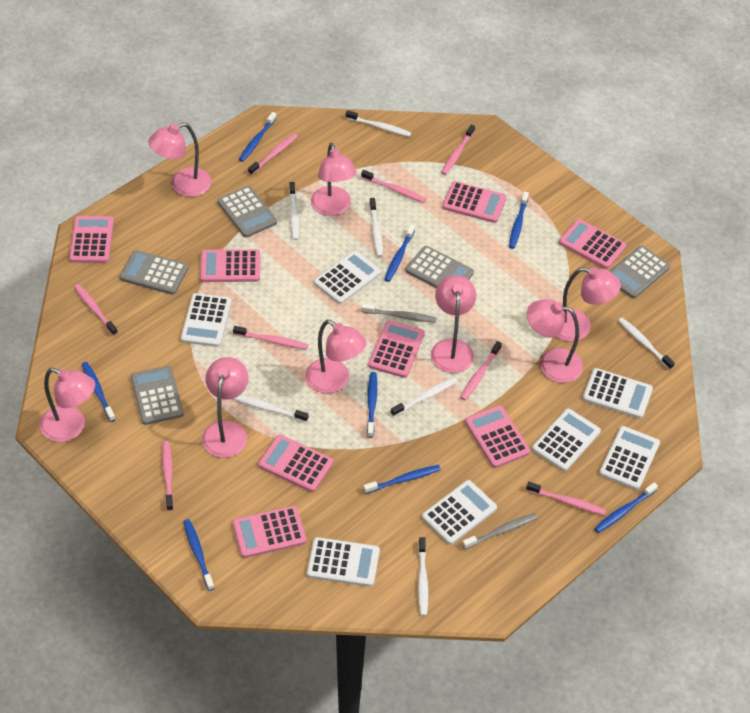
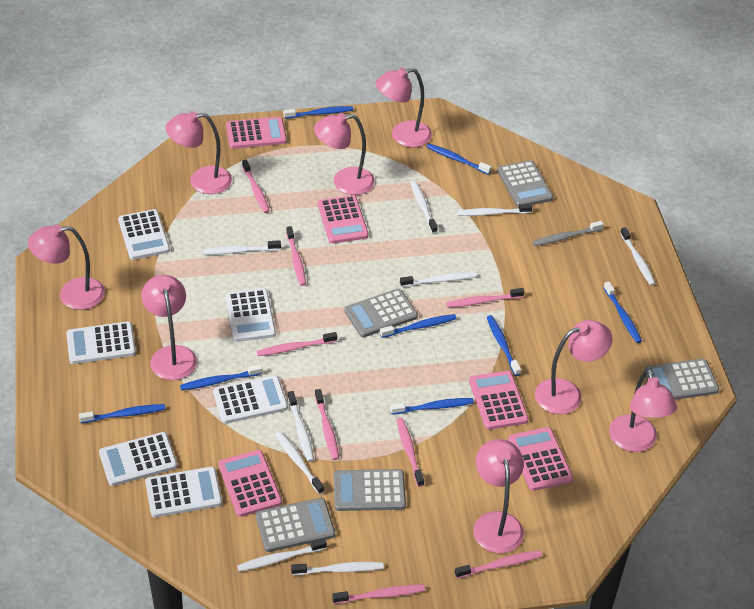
grey toothbrush: [361,303,437,323] [462,513,537,549] = 2 -> [532,221,603,246] = 1
pink calculator: [69,216,114,263] [200,249,260,282] [232,506,306,558] [258,434,333,492] [368,320,425,378] [442,181,507,223] [465,405,530,468] [559,219,626,269] = 8 -> [218,450,282,517] [226,117,287,149] [318,195,368,244] [469,371,529,430] [508,427,573,491] = 5
white calculator: [181,293,232,347] [307,537,380,587] [314,251,381,304] [422,480,497,545] [532,409,601,471] [583,368,653,419] [599,426,660,490] = 7 -> [66,321,136,364] [99,432,177,486] [118,209,170,260] [145,467,222,518] [213,375,288,424] [226,288,276,342] = 6
white toothbrush: [233,395,308,422] [289,182,299,240] [346,110,411,137] [369,198,383,257] [391,377,457,417] [418,537,428,616] [618,318,675,370] = 7 -> [204,240,281,254] [237,538,327,572] [275,431,324,494] [288,391,314,462] [291,562,384,575] [400,272,477,287] [411,181,438,233] [457,204,532,216] [620,227,655,286] = 9

